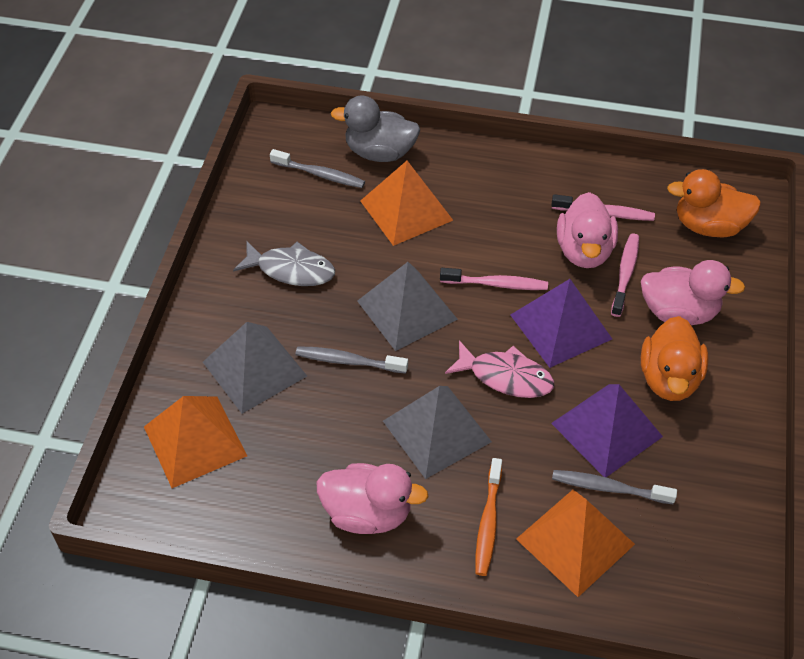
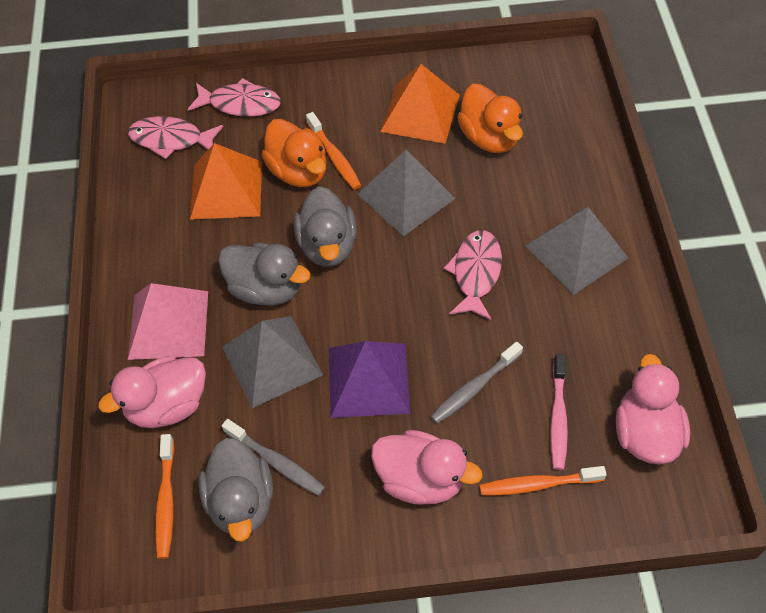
grey duck: [331,95,420,162] = 1 -> [198,438,273,542] [218,243,310,306] [294,186,357,267] = 3
grey fish: [233,241,335,286] = 1 -> none = 0
grey toothbrush: [270,149,365,188] [296,346,408,374] [552,470,677,504] = 3 -> [222,419,325,496] [430,342,523,424] = 2
orange pyramid: [144,396,247,488] [360,161,453,246] [516,490,635,597] = 3 -> [190,143,262,220] [380,64,460,144] = 2
orange toothbrush: [475,458,502,576] = 1 -> [155,434,174,559] [306,112,361,190] [480,466,607,496] = 3
pink fish: [445,341,554,398] = 1 -> [128,116,223,159] [187,78,281,117] [444,230,502,320] = 3
pink pyramid: none = 0 -> [128,283,208,360] = 1
pink toothbrush: [440,268,548,290] [551,194,655,221] [611,233,639,317] = 3 -> [550,354,568,470] = 1
purple pyramid: [510,279,612,368] [551,384,663,477] = 2 -> [329,341,410,418] = 1

